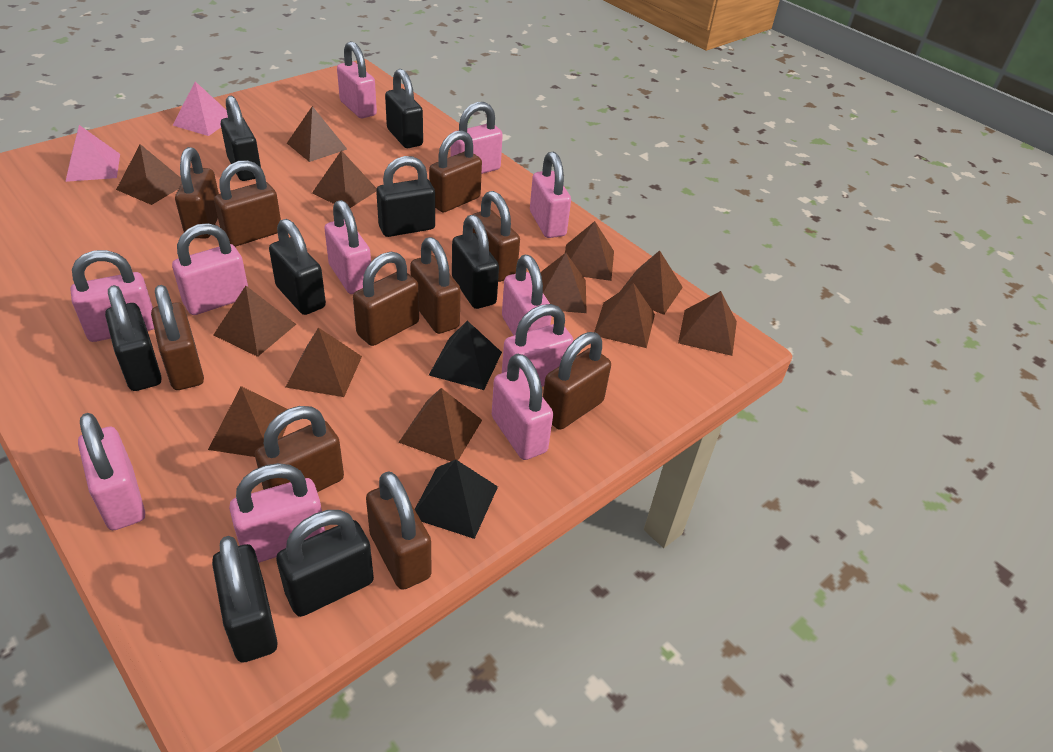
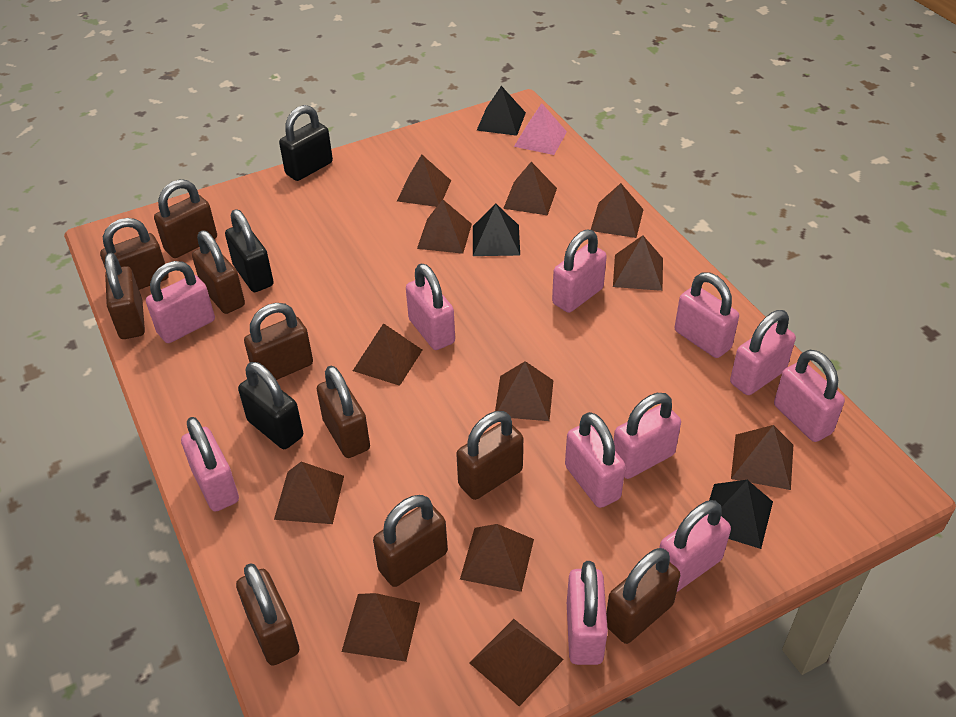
black padlock: [105,285,162,391] [212,536,278,662] [221,96,261,181] [269,219,326,315] [276,510,374,617] [376,156,435,237] [385,69,423,148] [452,215,499,309] = 8 -> [225,209,274,292] [238,362,303,449] [279,105,333,181] = 3
black pyramid: [415,460,498,539] [429,321,502,390] = 2 -> [473,204,520,256] [476,86,526,136] [709,480,773,549] = 3
pink pyramid: [65,125,120,182] [172,81,228,136] = 2 -> [514,103,567,155] = 1

